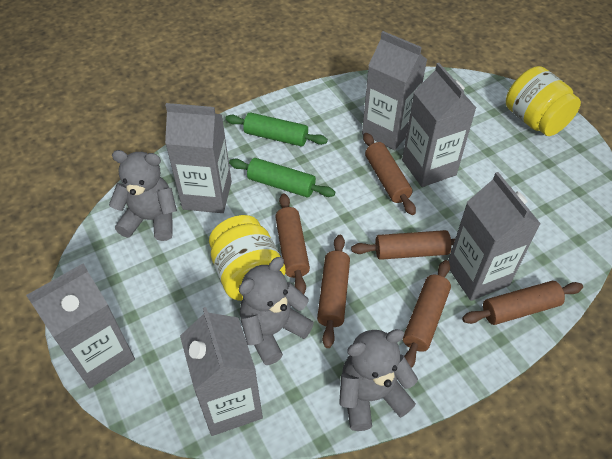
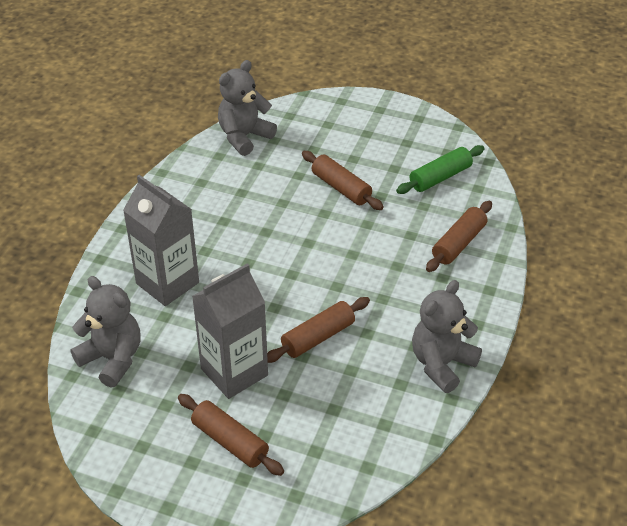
brown rolling pin: [275,193,310,294] [317,235,350,348] [351,230,455,260] [363,133,416,215] [403,260,451,368] [462,281,583,325] = 6 -> [178,394,284,476] [267,297,370,363] [302,151,384,210] [426,201,492,272] = 4
green rolling pin: [225,112,328,147] [229,158,335,198] = 2 -> [396,145,485,194] = 1
grey carton: [26,263,135,388] [165,103,232,213] [180,307,263,436] [362,31,427,150] [402,63,476,187] [448,172,541,301] = 6 -> [123,175,199,306] [192,263,268,399] = 2
yellow jar: [209,215,286,301] [506,66,581,136] = 2 -> none = 0

